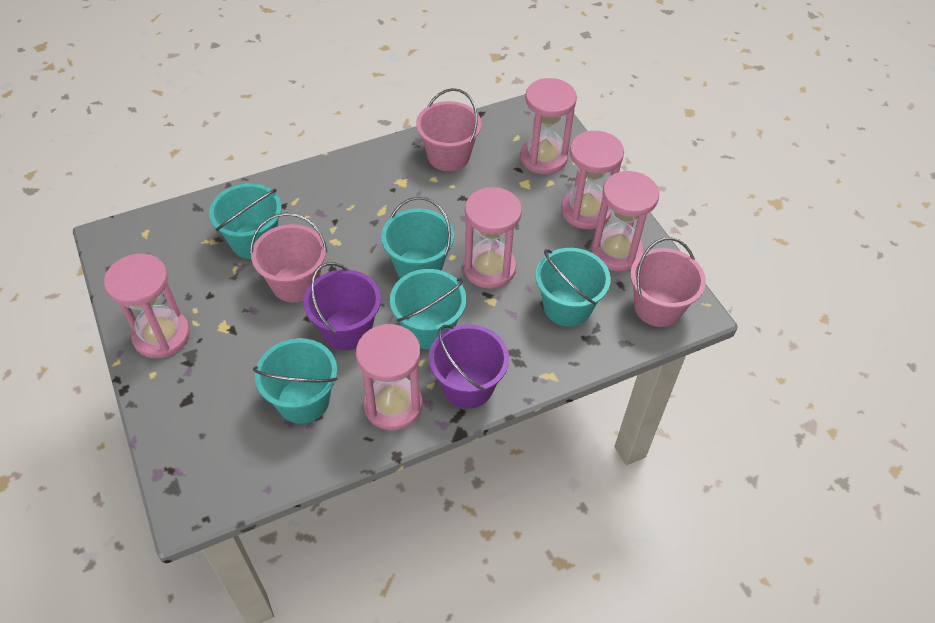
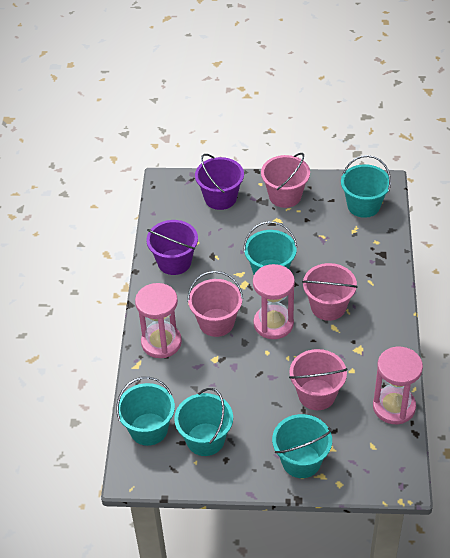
pink bucket: [250,213,327,303] [416,88,482,171] [630,237,706,327] = 3 -> [187,271,243,337] [261,153,310,208] [289,349,348,410] [302,263,358,321] = 4
pink hourglass: [104,254,190,358] [356,324,423,430] [463,187,522,289] [520,78,577,174] [561,131,624,229] [591,171,659,271] = 6 -> [135,283,182,358] [253,264,295,339] [373,347,423,424] = 3

